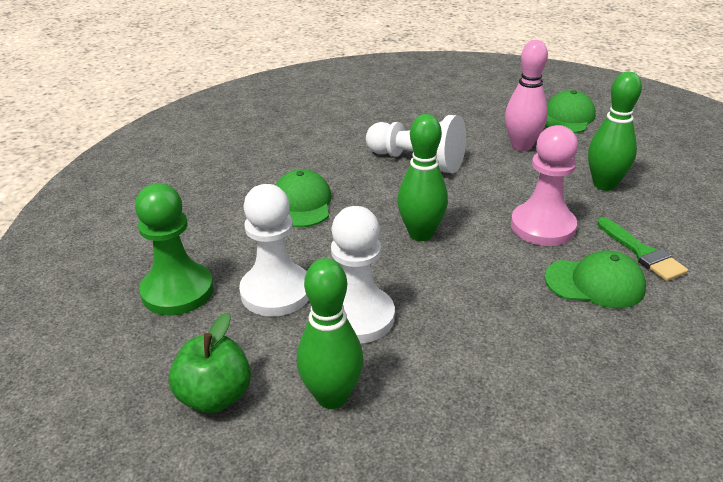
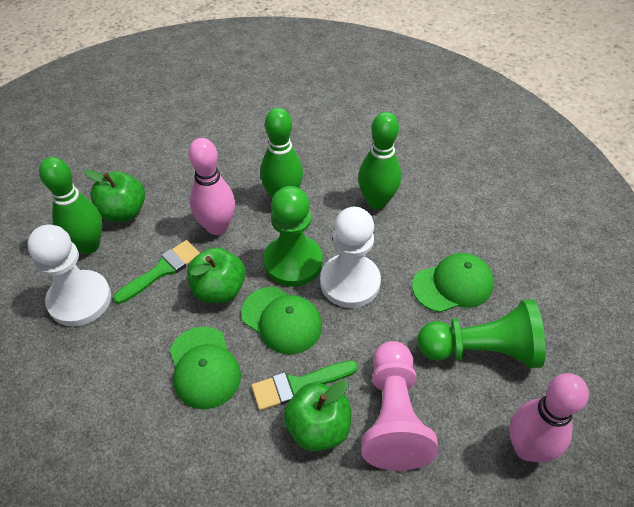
green apple: [169,313,251,413] = 1 -> [84,169,145,222] [187,247,246,303] [284,380,351,452] = 3
green brush: [597,217,688,281] = 1 -> [113,240,200,304] [252,360,358,411] = 2
green pawn: [135,183,214,315] = 1 -> [263,186,323,287] [417,300,545,368] = 2
pink bowling pin: [505,40,548,151] = 1 -> [188,138,235,235] [509,373,589,462] = 2
white pawn: [239,184,309,316] [331,206,395,344] [366,115,466,173] = 3 -> [27,224,111,326] [320,207,381,308] = 2

